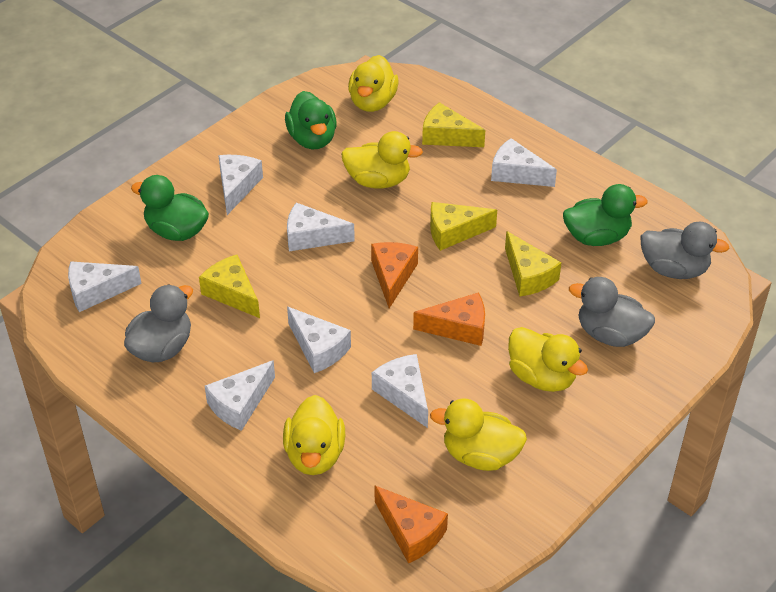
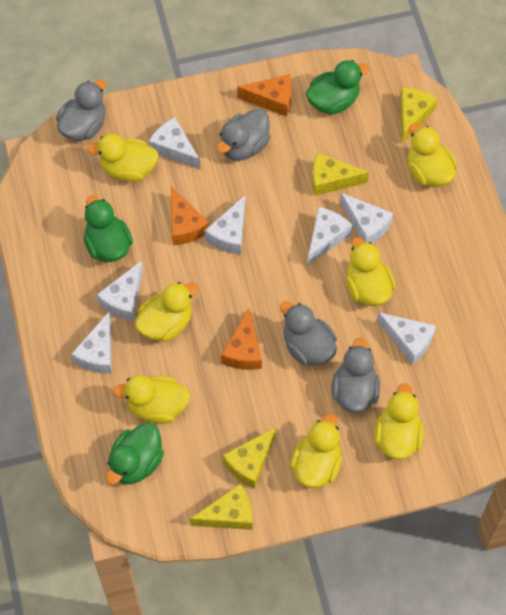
grey duck: [124,284,193,362] [569,277,655,347] [640,222,729,279] = 3 -> [56,79,106,141] [217,109,270,161] [280,301,337,365] [331,338,380,413] = 4
yellow duck: [283,395,345,475] [341,131,423,188] [348,55,399,112] [430,398,527,471] [508,327,588,392] = 5 -> [87,134,159,182] [113,375,190,424] [135,282,198,342] [290,414,342,488] [346,237,396,306] [374,383,424,460] [408,124,457,187] = 7

